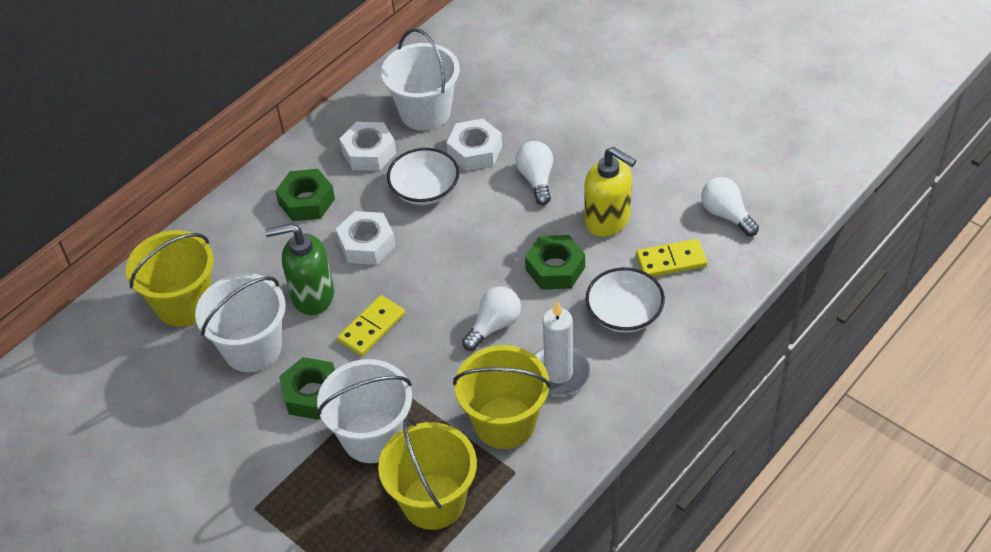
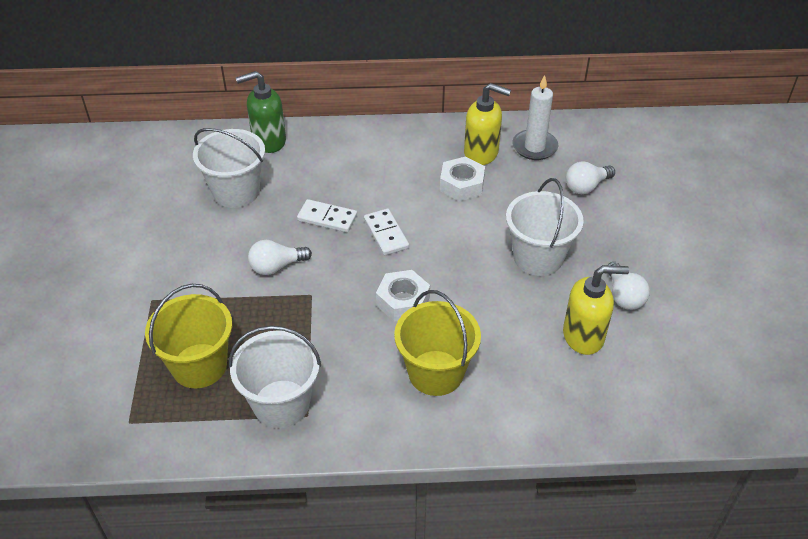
green nut: [275,169,335,221] [279,357,335,420] [525,235,585,290] = 3 -> none = 0
white bowl: [387,148,459,205] [586,267,665,333] = 2 -> none = 0
white domino: none = 0 -> [297,199,357,232] [364,209,409,256] = 2
white nut: [336,211,395,265] [340,122,396,171] [447,119,502,171] = 3 -> [376,270,430,322] [440,156,485,201] = 2
yellow bucket: [126,230,214,327] [378,417,477,530] [453,345,551,449] = 3 -> [145,284,232,388] [394,290,481,396] = 2
yellow domino: [337,295,405,356] [636,239,707,277] = 2 -> none = 0
yellow soap dispenser: [584,147,637,237] = 1 -> [464,83,511,165] [563,265,629,355] = 2

